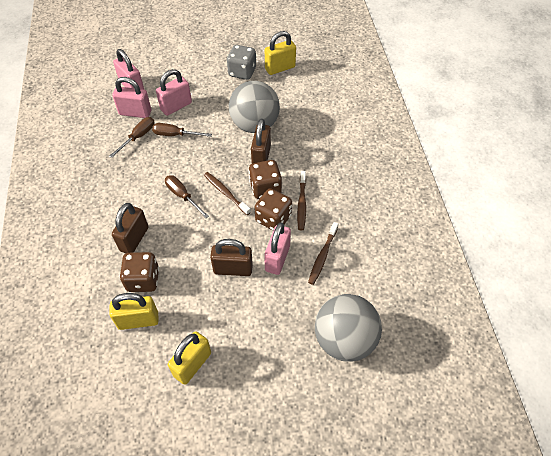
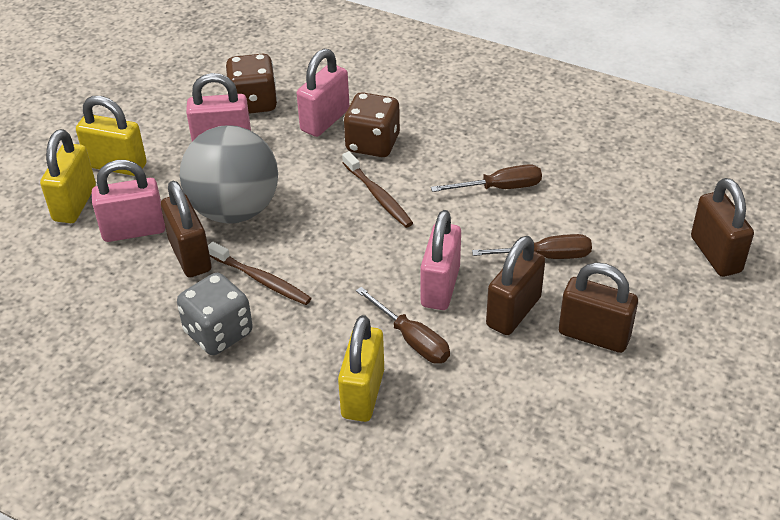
brown dice: [120,252,159,292] [248,160,282,199] [254,188,292,230] = 3 -> [226,53,278,114] [343,92,400,157] = 2
brown padlock: [112,203,149,253] [210,239,253,276] [251,119,271,164] = 3 -> [161,181,211,278] [486,236,545,335] [559,262,638,353] [691,178,754,277] = 4
brown toothbrush: [204,172,251,215] [297,171,306,230] [308,222,338,285] = 3 -> [208,242,312,305] [342,151,413,228] = 2
grey ball: [229,81,280,133] [315,294,382,362] = 2 -> [180,126,278,223] = 1

